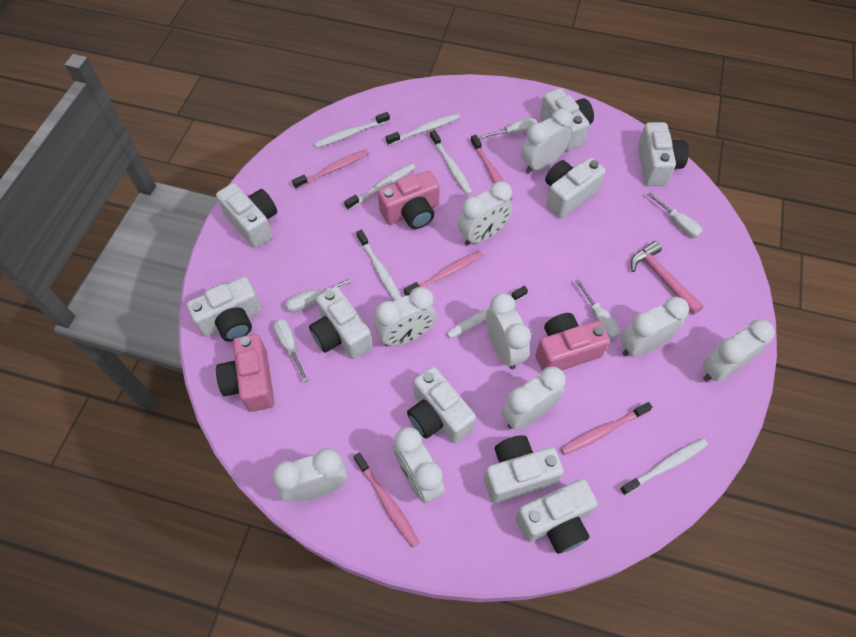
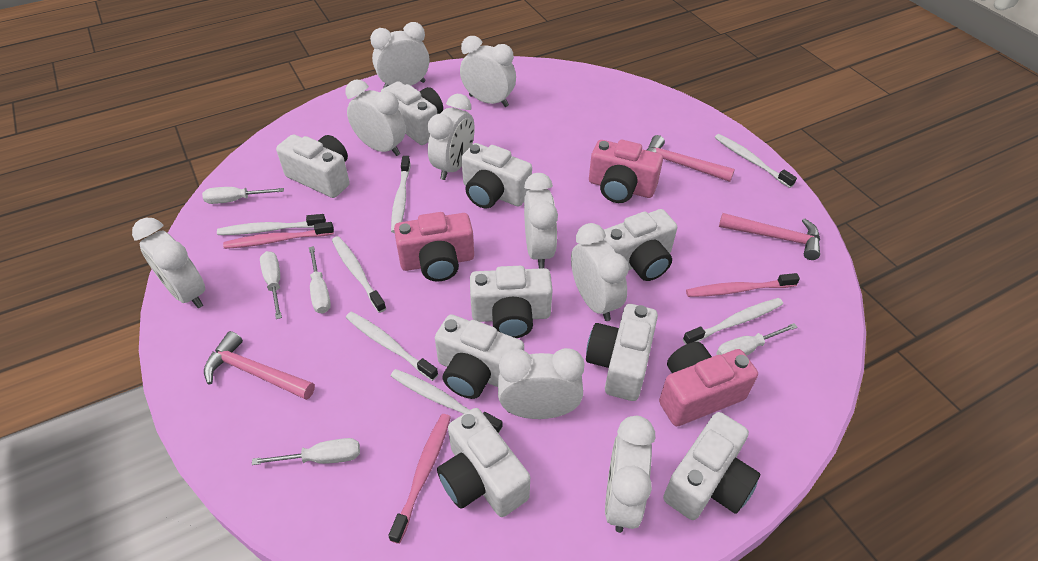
pink hammer: [631,241,704,315] = 1 -> [204,331,315,400] [647,135,735,182] [719,213,820,260] = 3
pink toothbrush: [292,149,369,189] [353,452,420,548] [404,251,483,296] [470,135,513,201] [561,402,652,455] = 5 -> [223,222,334,249] [388,414,451,544] [686,273,800,297] = 3

